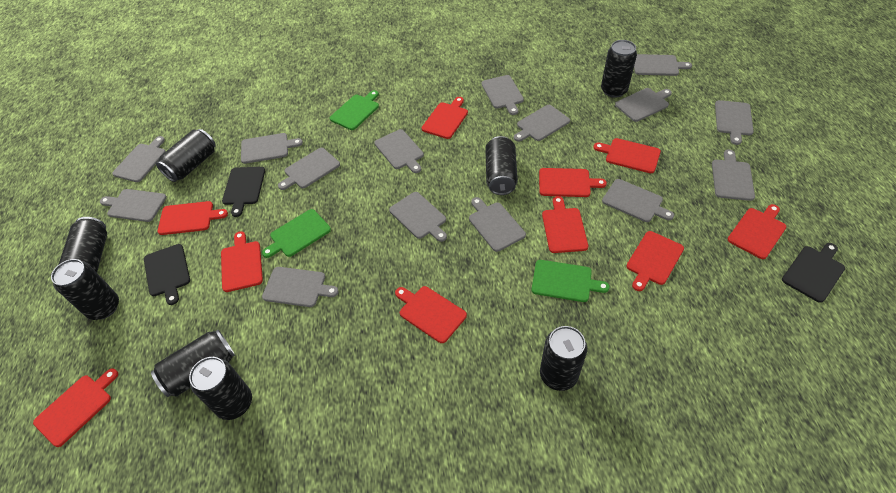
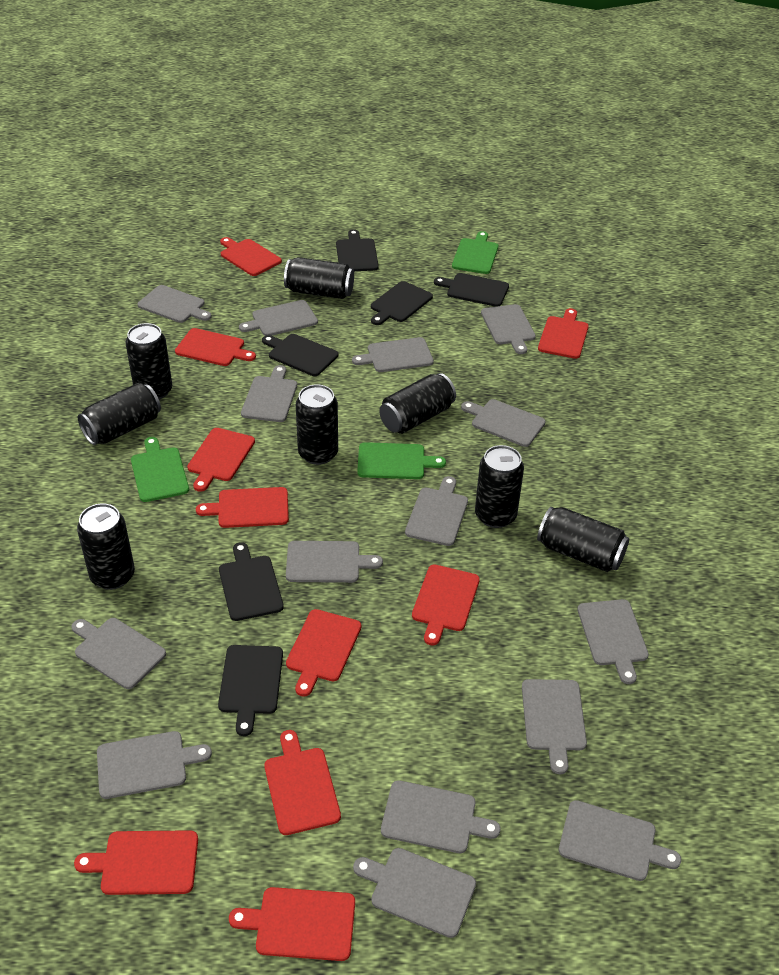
black cutting board: [144,244,190,305] [222,167,265,217] [782,243,845,303] = 3 -> [218,645,283,736] [219,542,284,621] [262,334,338,376] [336,229,379,271] [371,281,433,325] [434,273,509,307] = 6

